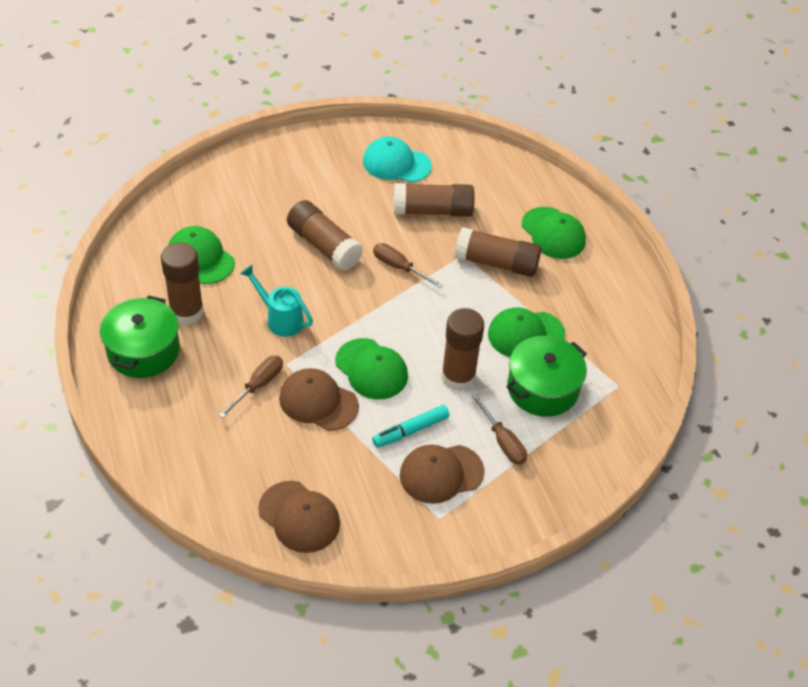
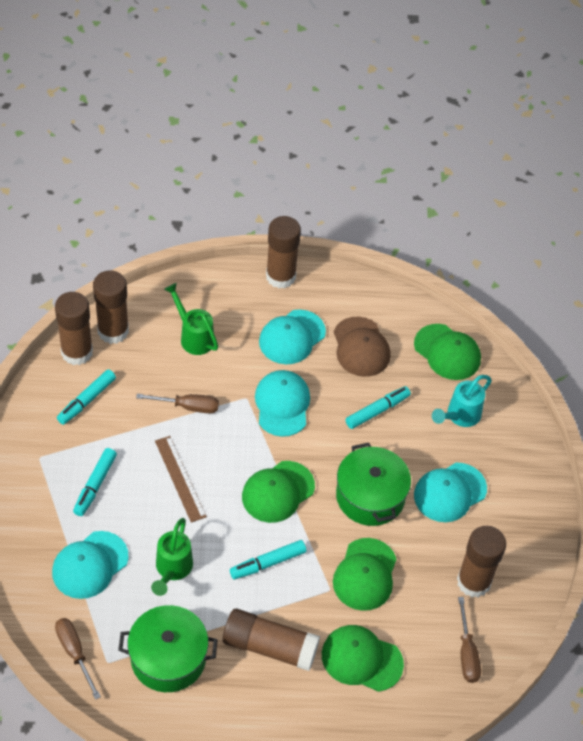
brown cap: [258,481,340,553] [279,368,359,431] [400,444,484,504] = 3 -> [334,317,391,377] = 1
brown ruler: none = 0 -> [155,436,207,523] = 1
green watering can: none = 0 -> [151,518,193,596] [164,283,218,355] = 2
turquoise cap: [363,137,432,182] = 1 -> [52,531,129,599] [255,370,310,437] [259,309,326,364] [414,463,487,522] = 4
turquoise marker: [372,405,449,448] = 1 -> [57,369,116,425] [73,448,117,516] [230,540,306,579] [345,386,411,429] = 4

